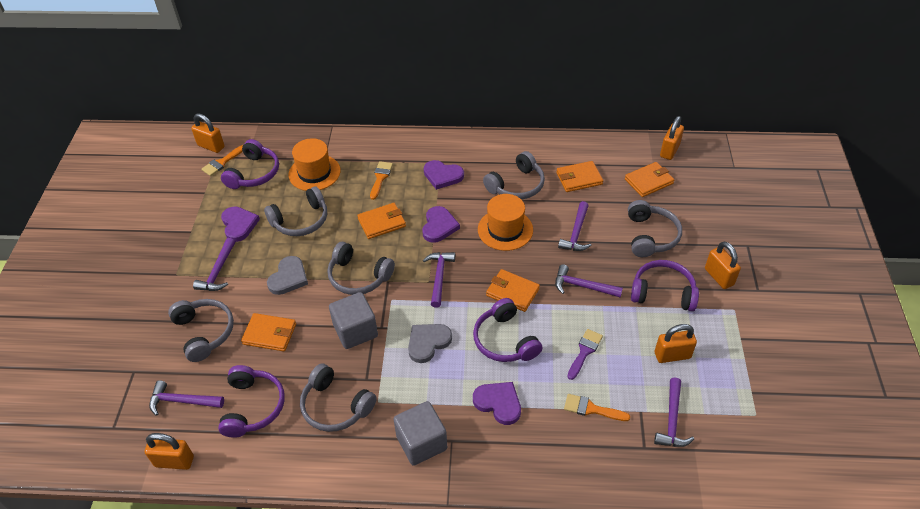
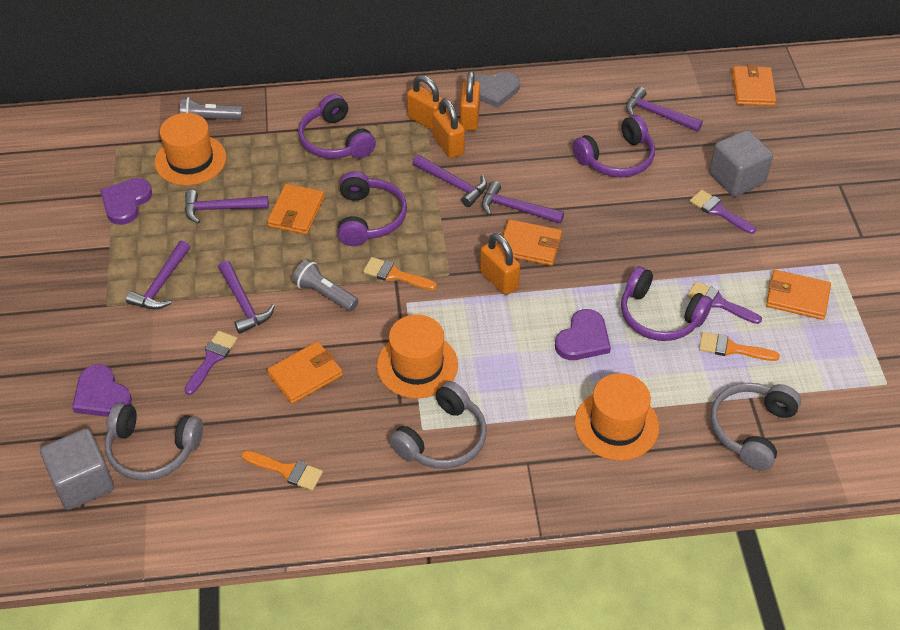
grey flashlight: none = 0 -> [180,97,242,120] [292,259,359,311] = 2
grey headphones: [168,299,234,362] [264,186,327,236] [300,363,377,432] [327,242,395,295] [483,151,545,199] [628,200,682,257] = 6 -> [105,403,203,481] [389,381,487,469] [711,383,801,470] = 3
grey heart: [267,256,308,295] [408,324,452,363] = 2 -> [475,72,520,108] = 1
orange hat: [289,138,341,191] [478,194,533,251] = 2 -> [155,113,226,185] [377,314,458,398] [575,373,659,461] = 3
orange padlock: [145,433,194,470] [191,113,225,153] [655,324,697,363] [660,116,684,160] [705,241,741,289] = 5 -> [407,75,443,130] [433,98,465,158] [460,71,480,130] [480,233,520,295] = 4
purple brush: [567,329,603,380] = 1 -> [184,331,237,395] [687,281,762,324] [690,190,756,234] = 3
purple heart: [221,206,260,242] [422,206,460,243] [424,160,464,190] [473,382,521,425] = 4 -> [72,364,132,417] [100,178,152,225] [555,309,611,360] = 3

